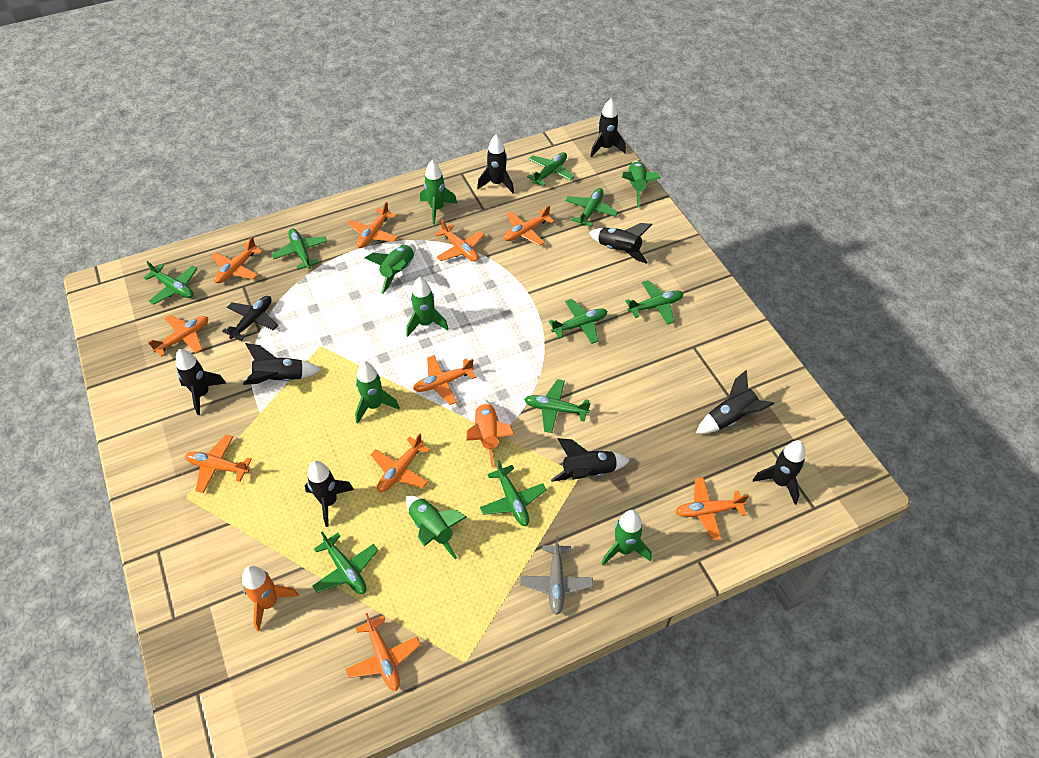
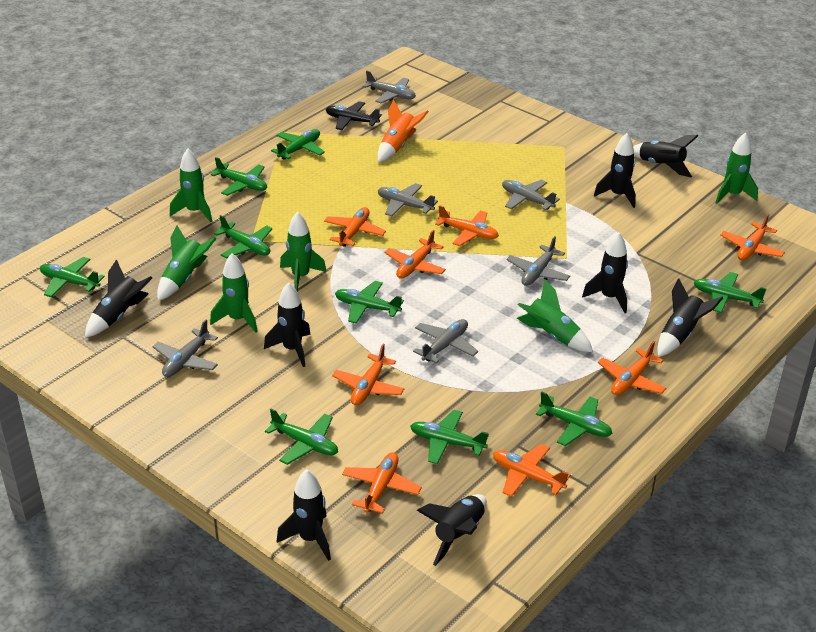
black rocket: [176,349,227,415] [243,343,321,385] [305,461,354,527] [477,134,514,193] [551,438,630,482] [589,223,653,264] [590,98,626,157] [696,370,774,434] [753,440,805,505] = 9 -> [85,259,152,338] [264,282,311,367] [277,469,331,561] [417,494,487,566] [582,232,628,313] [594,133,636,208] [633,135,698,177] [657,278,723,357] = 8
green rocket: [355,361,400,424] [365,244,416,294] [406,277,449,337] [406,495,466,559] [420,160,457,225] [601,510,652,565] [622,161,661,208] = 7 -> [157,225,216,301] [170,148,212,222] [210,253,258,333] [280,212,327,291] [517,279,593,352] [715,132,758,204] = 6
grey plane: [520,537,593,615] = 1 -> [152,319,218,377] [363,71,416,103] [378,183,438,216] [413,319,478,363] [502,180,560,210] [507,236,570,286] = 6
orange plane: [148,314,208,357] [185,435,252,493] [211,237,263,283] [345,613,421,691] [347,201,398,248] [371,433,431,492] [413,355,476,405] [434,219,485,262] [504,205,555,246] [675,477,749,540] = 10 -> [324,207,386,247] [332,344,404,406] [342,452,422,513] [385,230,446,279] [435,205,499,246] [493,444,571,497] [598,341,667,395] [720,214,785,260] = 8
orange rocket: [242,566,299,631] [466,399,515,468] = 2 -> [377,100,429,162] = 1

